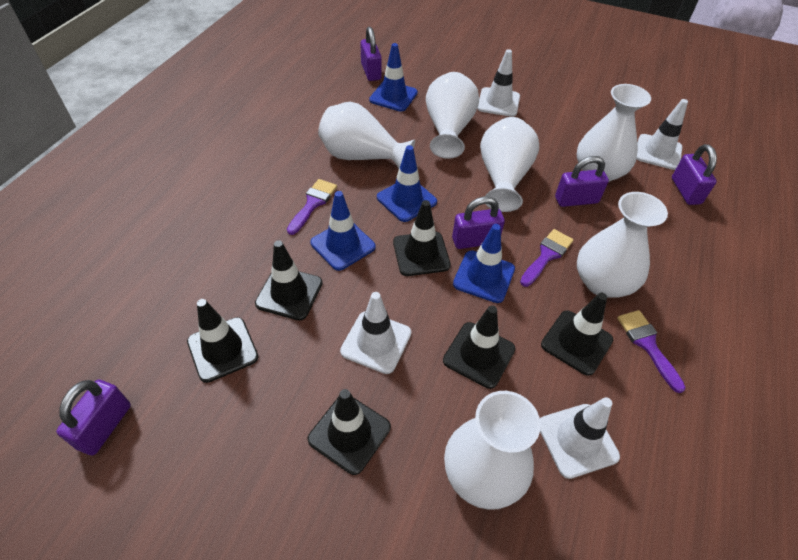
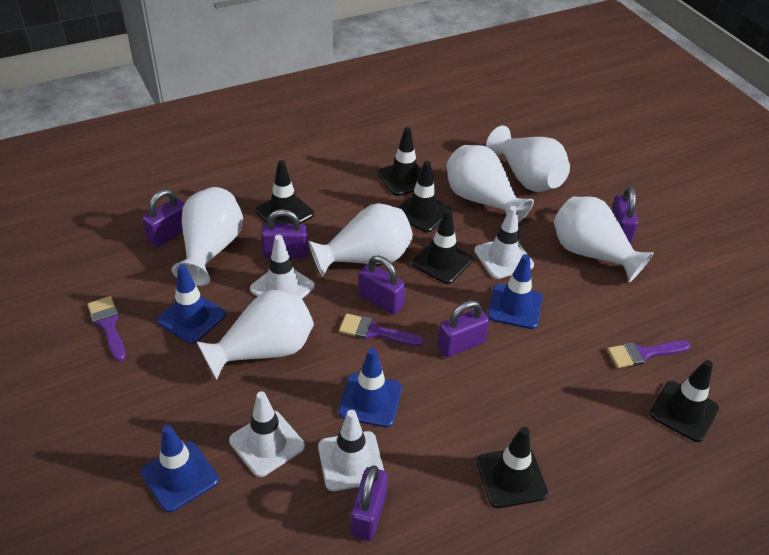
purple padlock: [56,380,131,455] [360,27,382,81] [452,196,505,249] [555,156,609,207] [672,144,717,205] = 5 -> [142,189,185,247] [261,209,308,258] [350,466,388,541] [359,256,406,315] [437,300,490,357] [611,187,638,244] = 6

